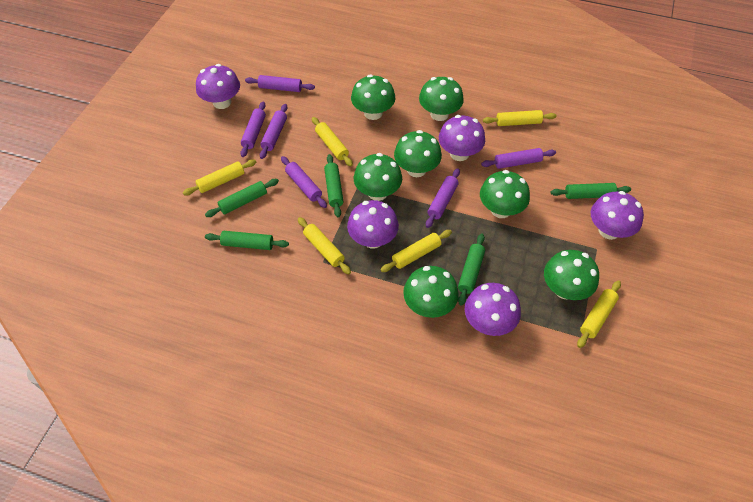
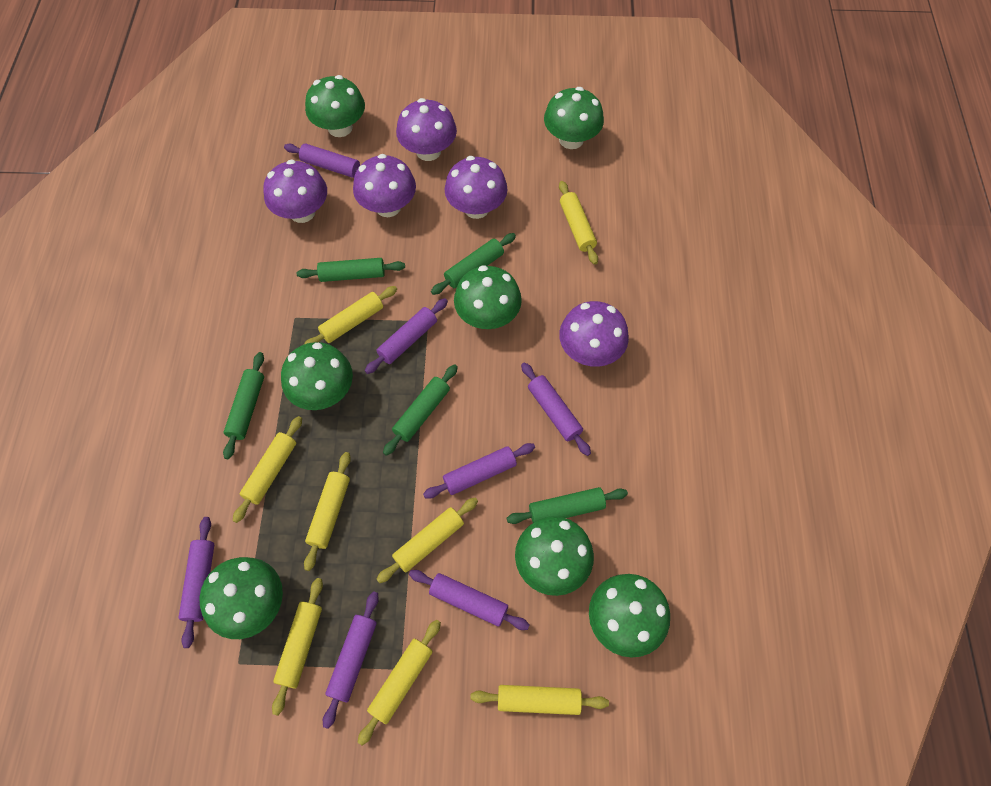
purple rolling pin: [240,102,266,157] [245,75,315,92] [260,104,288,159] [281,156,327,208] [426,168,460,228] [481,148,556,169] = 6 -> [178,517,214,648] [284,143,360,178] [323,591,379,729] [365,298,448,374] [409,570,530,630] [423,443,535,499] [521,362,591,456] = 7
yellow rolling pin: [183,159,256,196] [298,217,351,275] [312,117,353,166] [380,230,452,272] [483,110,556,126] [577,281,621,348] = 6 -> [233,416,302,523] [272,578,323,716] [304,286,397,344] [304,452,351,571] [358,620,441,745] [376,498,478,583] [470,685,609,715] [559,181,598,265] = 8

